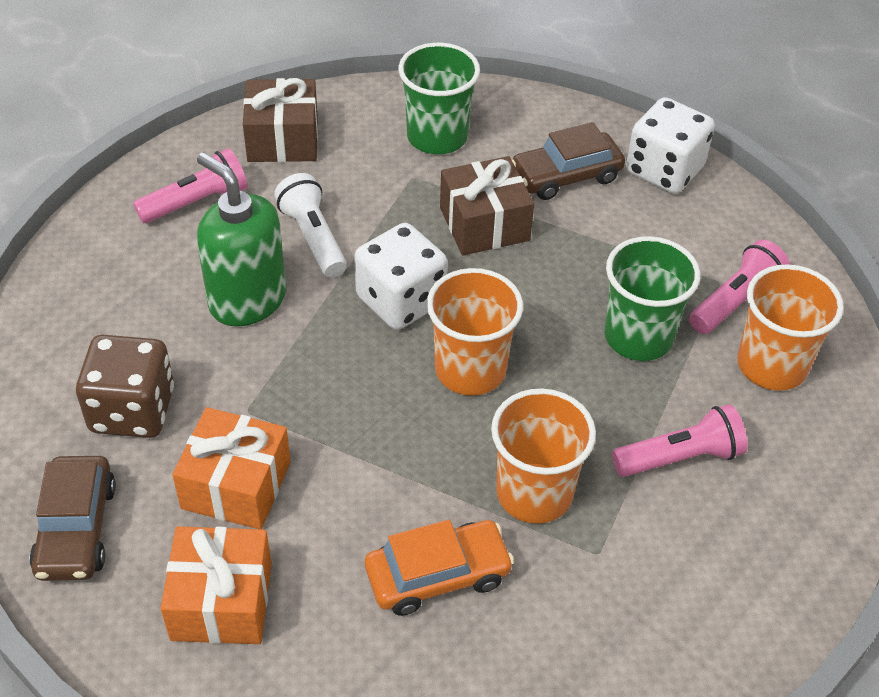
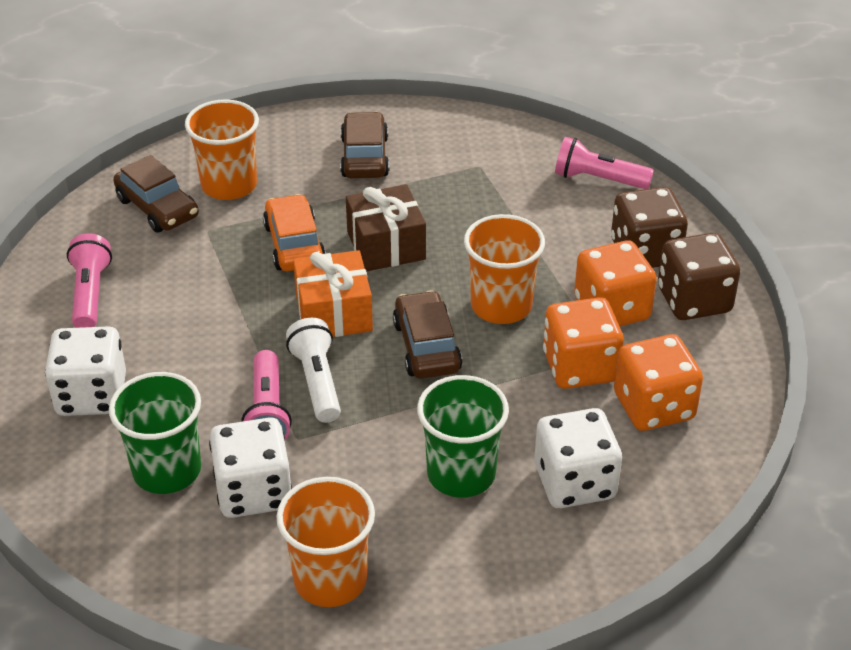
brown car: [29,456,116,581] [512,122,625,200] = 2 -> [113,155,199,233] [340,112,389,178] [393,290,462,379] = 3
brown dice: [76,335,174,438] = 1 -> [611,187,688,268] [658,233,740,320] = 2
brown gift: [243,78,318,162] [440,156,534,256] = 2 -> [346,184,426,272] = 1
green soap dispenser: [197,152,286,326] = 1 -> none = 0
orange dice: none = 0 -> [543,297,624,389] [574,241,657,326] [614,334,703,431] = 3
orange gift: [161,526,272,644] [172,407,291,529] = 2 -> [293,250,373,337] = 1
white dice: [354,223,448,330] [626,97,715,194] = 2 -> [45,326,126,416] [209,417,292,518] [534,408,622,508] = 3

